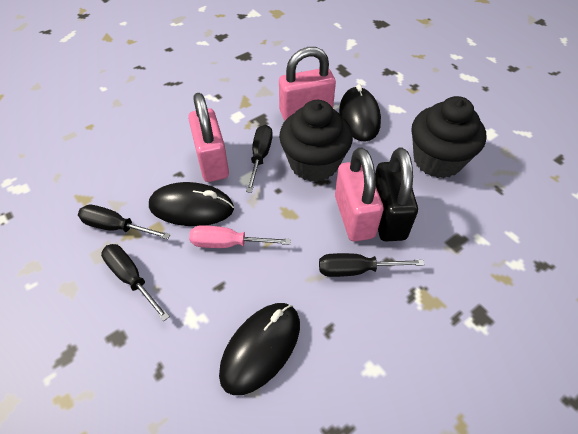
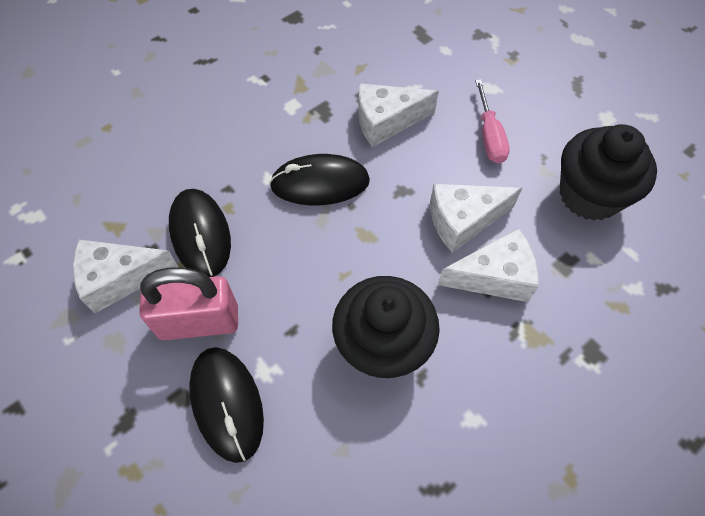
black padlock: [375,148,418,241] = 1 -> none = 0
black screwdriver: [78,205,171,239] [101,244,170,321] [246,125,273,193] [319,253,424,277] = 4 -> none = 0
pink padlock: [188,93,229,182] [279,47,336,121] [335,147,384,241] = 3 -> [139,267,238,340] = 1
white cheese: none = 0 -> [73,240,178,313] [358,83,439,147] [430,184,522,253] [438,228,539,302] = 4

